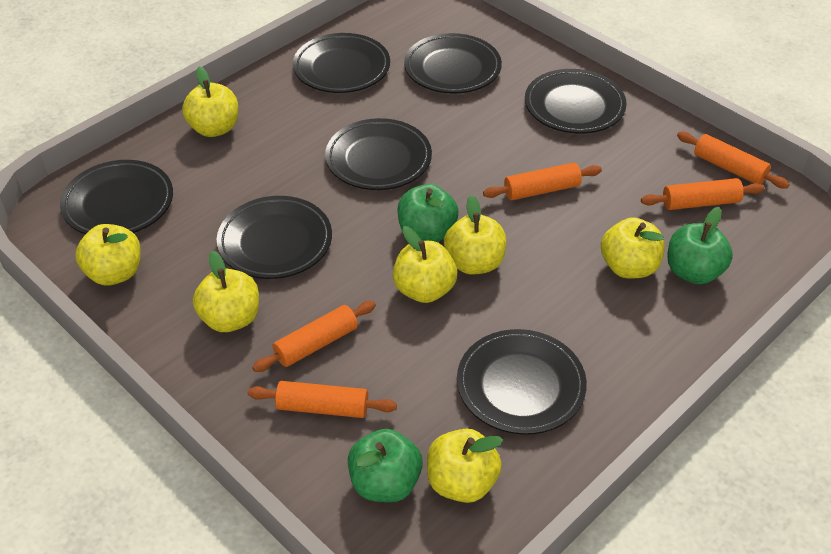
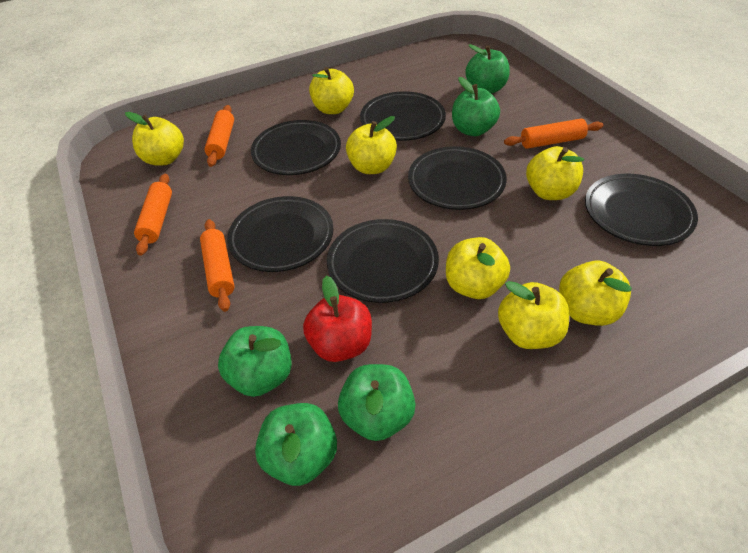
black plate: [60,160,173,234] [217,196,332,279] [293,33,390,93] [325,118,432,190] [404,33,502,94] [457,329,587,435] [525,69,627,134] = 7 -> [227,196,334,272] [251,120,341,175] [327,219,439,303] [360,91,446,141] [408,146,507,210] [585,174,698,246] = 6
green apple: [348,429,423,502] [397,184,459,242] [667,207,733,284] = 3 -> [218,326,292,397] [255,403,337,486] [338,364,416,441] [452,77,500,136] [465,44,510,94] = 5
orange rolling pin: [247,381,397,418] [252,301,376,372] [483,163,602,200] [641,178,765,210] [677,132,790,188] = 5 -> [134,174,172,256] [200,219,234,312] [204,105,234,167] [504,119,603,149] = 4
red apple: none = 0 -> [303,276,372,362] = 1

